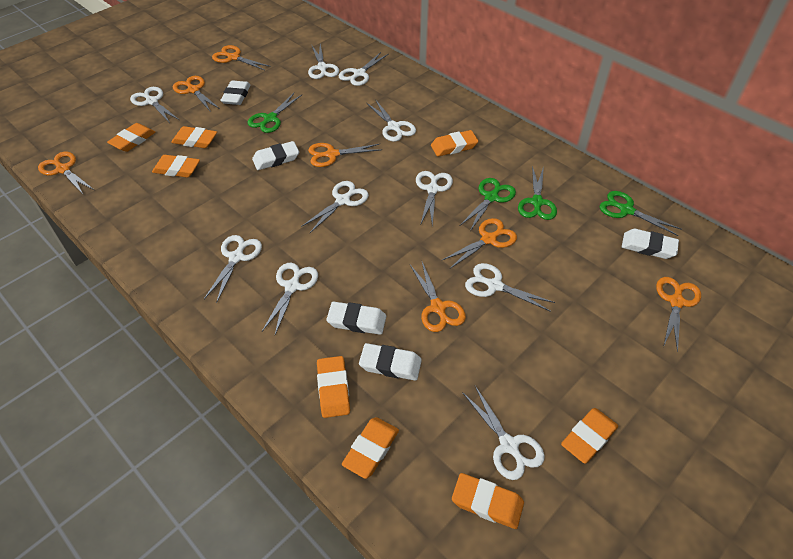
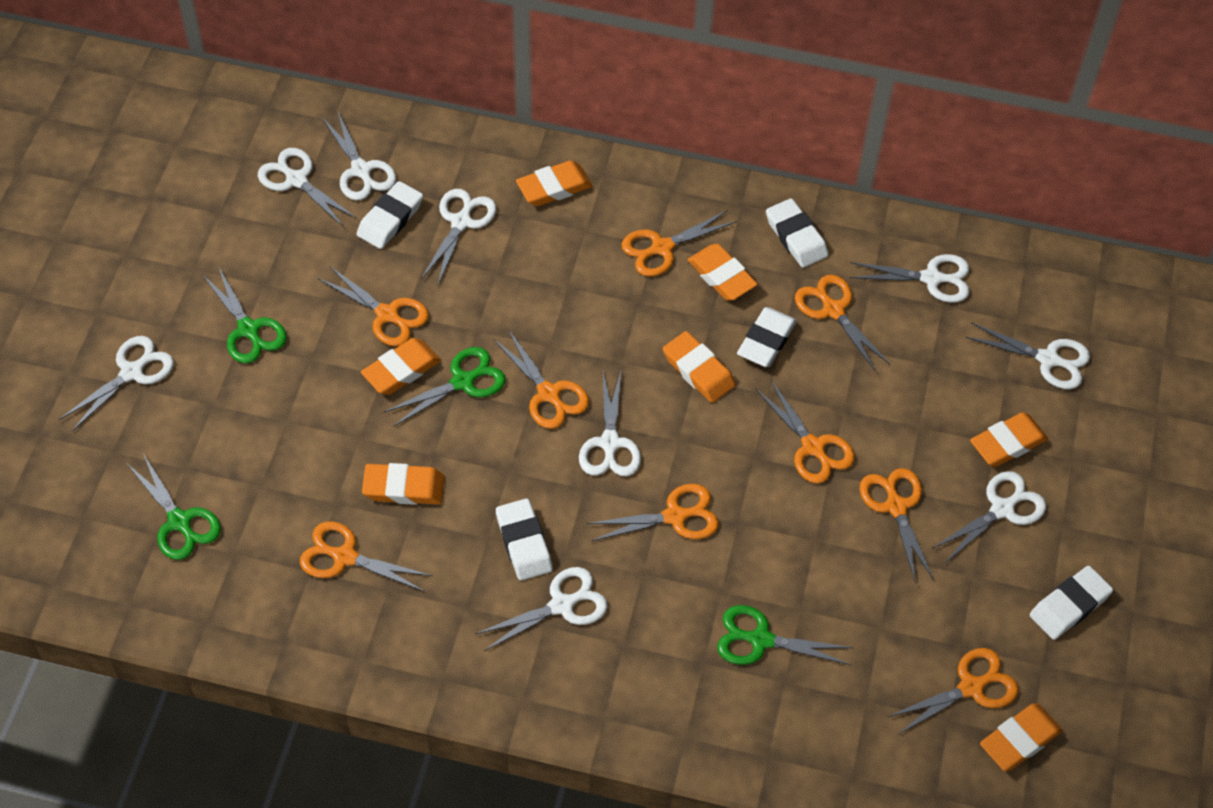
orange eraser: [107,123,155,152] [152,155,200,178] [171,126,217,148] [317,356,350,418] [342,417,399,479] [431,130,478,156] [452,473,524,529] [561,408,618,464] = 8 -> [361,338,441,395] [362,463,444,505] [516,160,592,206] [663,331,736,403] [688,244,758,301] [970,412,1048,467] [980,703,1063,771] = 7
orange scissors: [38,152,94,194] [173,76,220,112] [212,45,271,70] [308,143,382,167] [410,262,466,332] [442,218,517,268] [656,277,701,352] = 7 -> [300,521,432,592] [318,266,429,347] [493,329,589,429] [587,484,719,541] [622,210,737,277] [755,380,855,484] [795,275,890,372] [860,468,934,584] [887,648,1019,734] = 9
white scissors: [130,87,179,123] [204,235,262,303] [262,263,318,335] [301,181,369,233] [308,44,339,79] [339,52,389,86] [367,99,416,142] [416,171,453,226] [462,386,545,480] [465,263,555,312] = 10 -> [59,336,174,431] [258,148,357,227] [322,110,396,201] [421,189,496,284] [476,567,608,651] [579,371,641,476] [850,254,969,303] [932,471,1046,563] [965,322,1090,389] = 9

